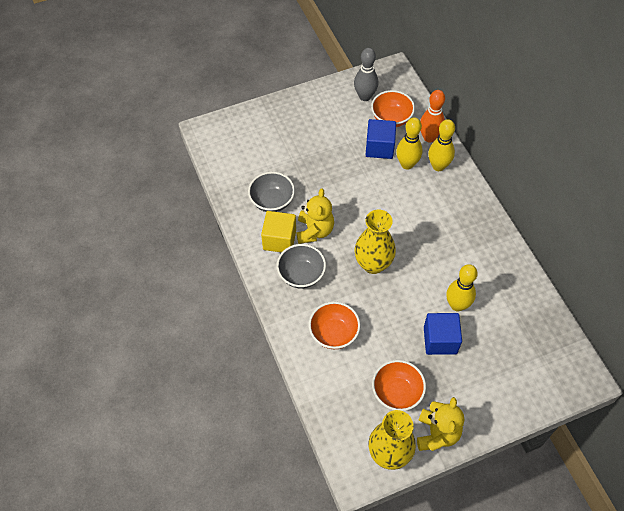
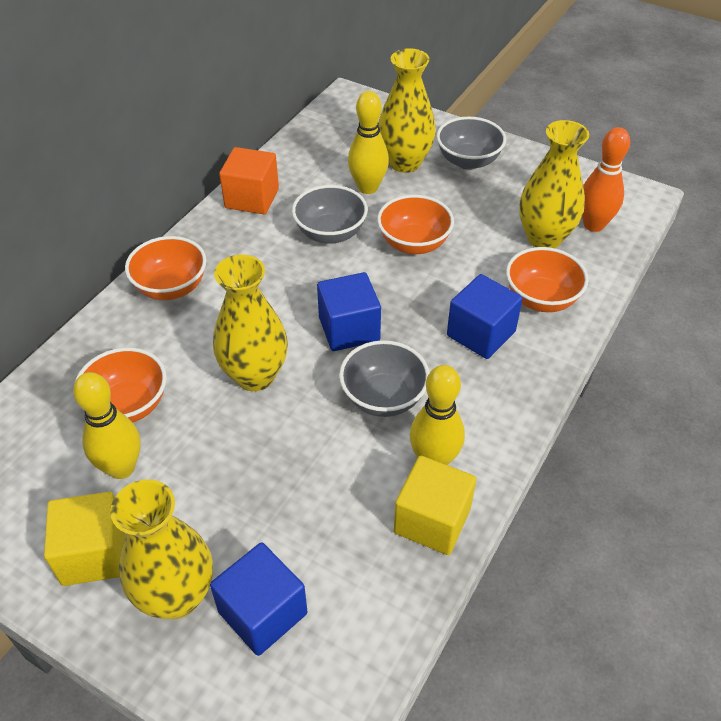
blue cube: [366,119,396,159] [424,313,462,355] = 2 -> [210,542,307,656] [317,272,381,351] [447,274,523,359] = 3
grey bowl: [248,172,295,212] [277,244,326,288] = 2 -> [292,185,368,244] [339,340,429,417] [437,117,506,170] = 3
grey bowling pin: [354,48,378,101] = 1 -> none = 0
orange bowl: [309,302,360,349] [371,90,415,127] [372,360,426,411] = 3 -> [75,348,167,422] [125,236,207,300] [377,195,454,254] [506,247,588,312] = 4
orange cube: none = 0 -> [219,147,279,214] = 1
yellow cube: [261,211,296,253] = 1 -> [44,492,126,586] [394,455,476,555] = 2
yellow teddy bear: [297,189,334,244] [417,397,464,451] = 2 -> none = 0
yellow vase: [355,210,396,274] [369,410,416,470] = 2 -> [110,479,213,619] [213,254,288,391] [379,48,436,173] [519,120,589,248] = 4

